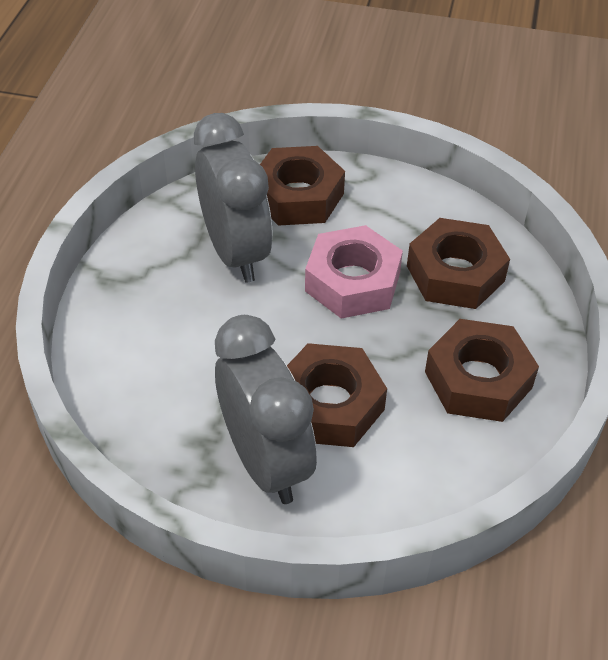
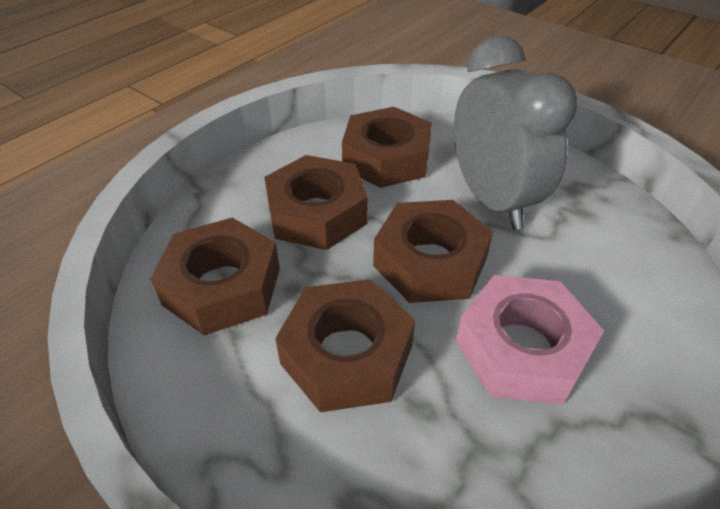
brown nut: [260,146,345,226] [287,343,387,447] [407,218,510,309] [425,319,539,422] = 4 -> [151,218,280,336] [264,155,368,250] [275,279,415,412] [342,107,432,188] [373,200,493,303] = 5
grey clock: [194,113,273,283] [215,315,317,504] = 2 -> [454,36,577,229] = 1

